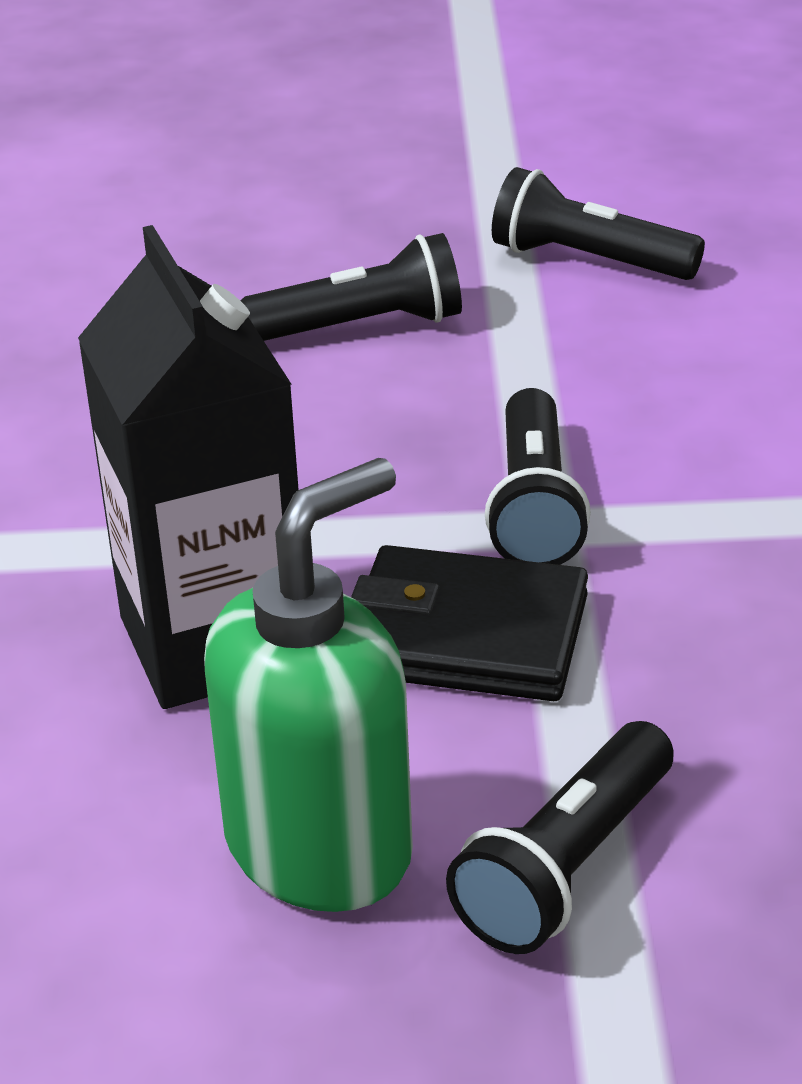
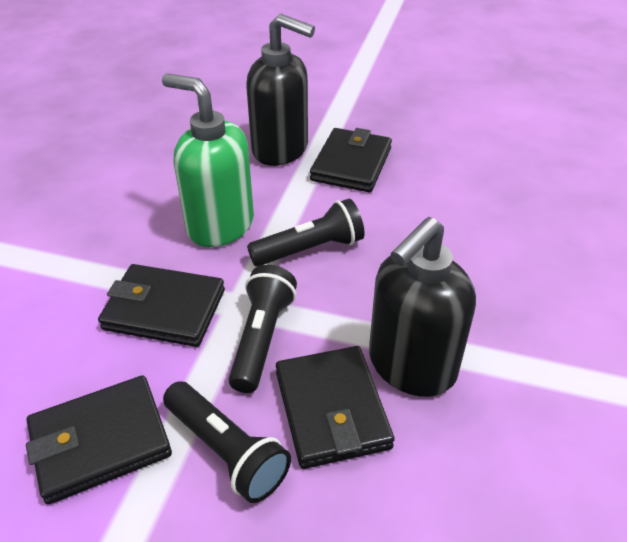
black carton: [78,225,299,709] = 1 -> none = 0
black flashlight: [240,233,462,341] [446,721,673,954] [485,388,591,565] [492,167,705,280] = 4 -> [163,381,291,503] [229,265,297,393] [247,199,364,266] = 3
black soap dispenser: none = 0 -> [246,14,315,166] [369,217,476,397] = 2
black wallet: [351,545,588,701] = 1 -> [26,375,172,505] [98,264,225,347] [276,346,395,469] [310,128,392,192] = 4

